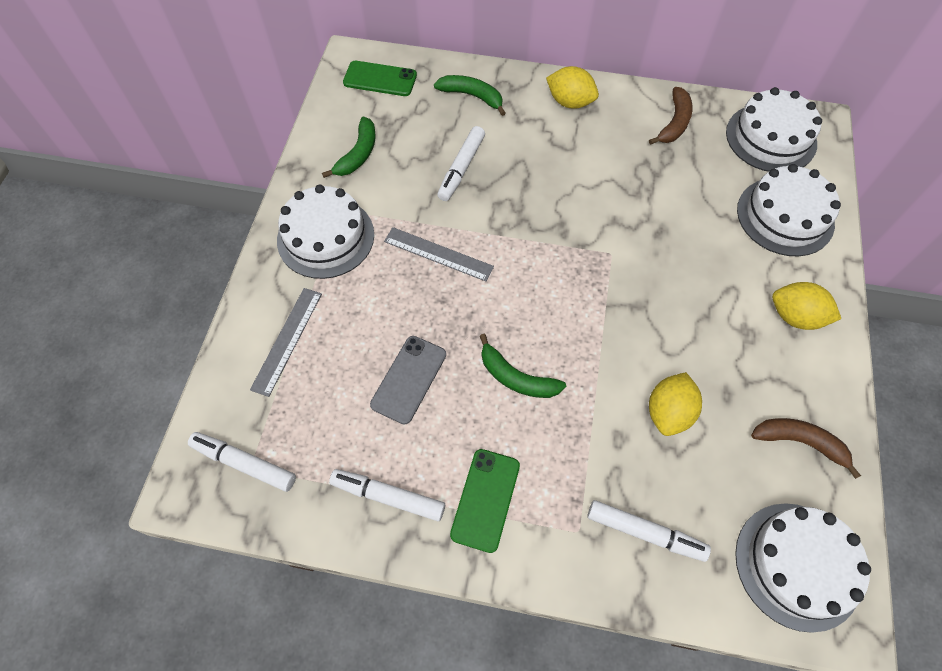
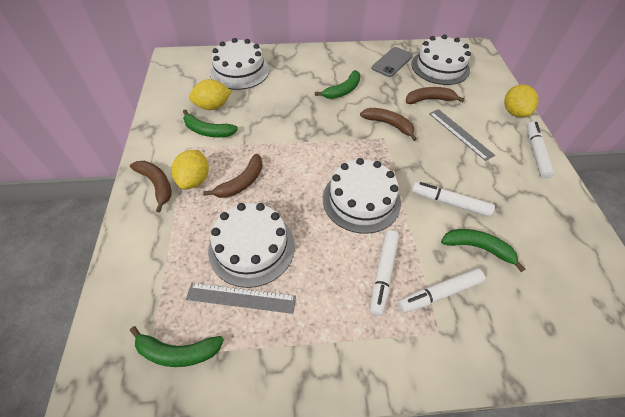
brown banana: [649,87,692,145] [751,418,861,479] = 2 -> [130,161,171,212] [203,154,263,198] [360,108,417,141] [406,87,465,104] = 4
green banana: [322,117,376,178] [434,75,506,116] [480,334,566,398] = 3 -> [130,326,224,367] [183,109,238,137] [315,70,360,99] [441,229,525,272] = 4
green phone: [343,61,417,96] [450,449,520,553] = 2 -> none = 0

